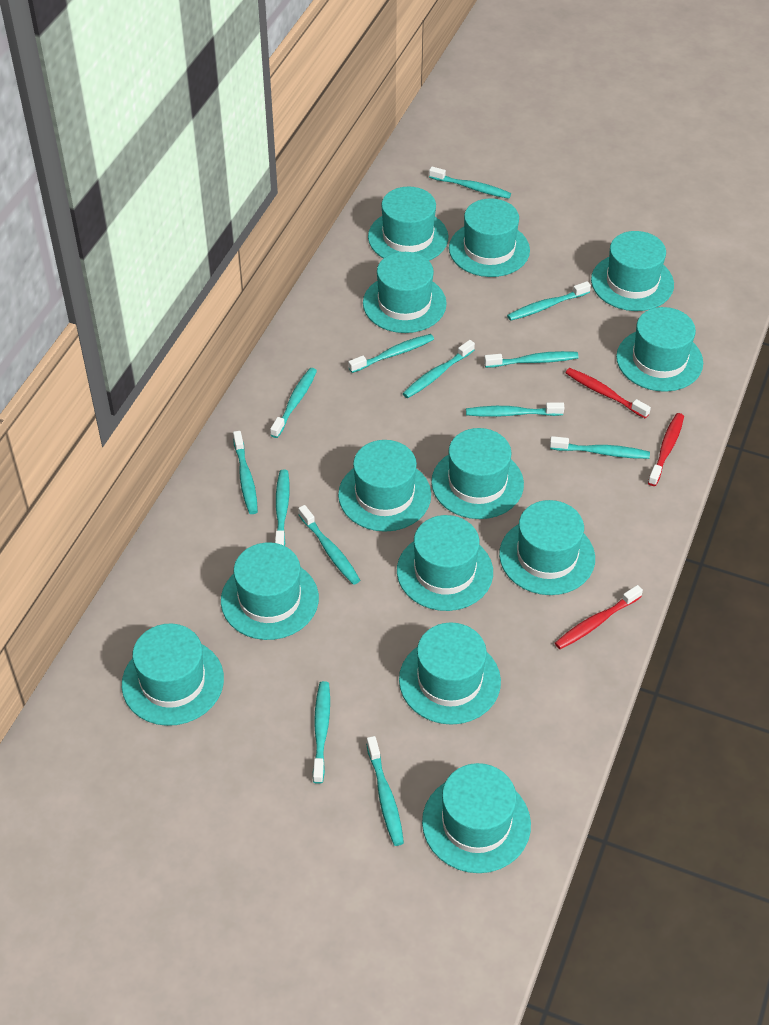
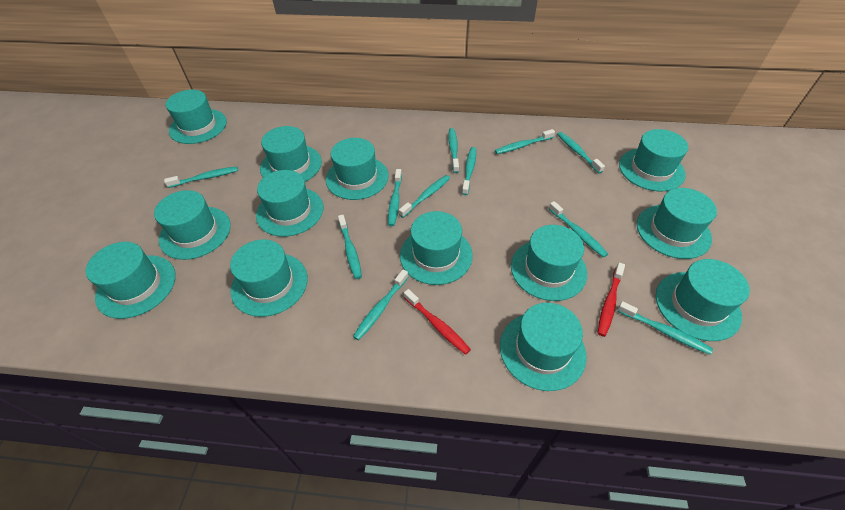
red toothbrush: [555,585,643,649] [565,368,651,418] [648,413,684,486] = 3 -> [404,289,471,355] [598,263,625,337] = 2
turquoise toothbrush: [233,431,258,514] [270,368,317,438] [275,470,289,546] [298,505,360,585] [313,681,330,784] [348,334,434,373] [366,736,404,846] [402,340,475,398] [429,166,511,199] [466,402,564,417] [484,351,579,368] [507,281,591,321] [550,436,650,459] = 13 -> [164,166,238,188] [338,215,362,279] [353,269,408,340] [388,169,402,226] [399,175,450,218] [448,128,459,173] [462,147,476,195] [495,129,555,154] [549,201,608,258] [557,132,605,173] [617,301,713,355] = 11

